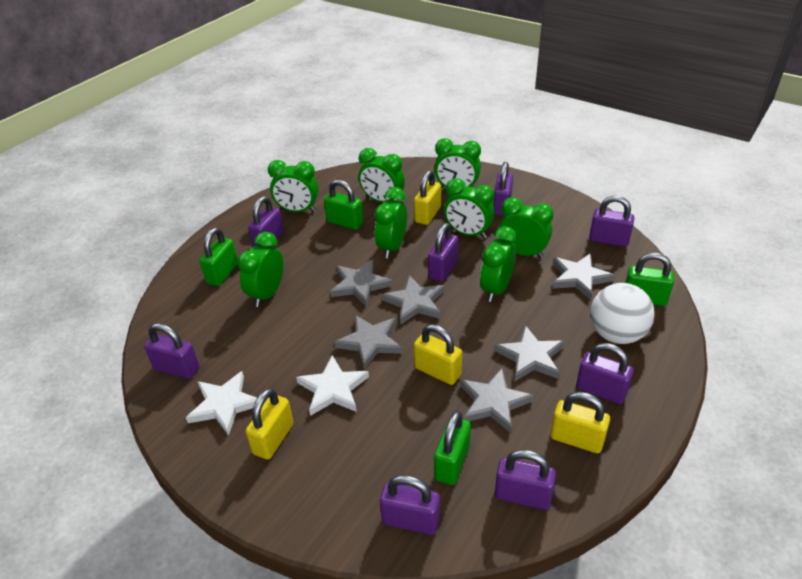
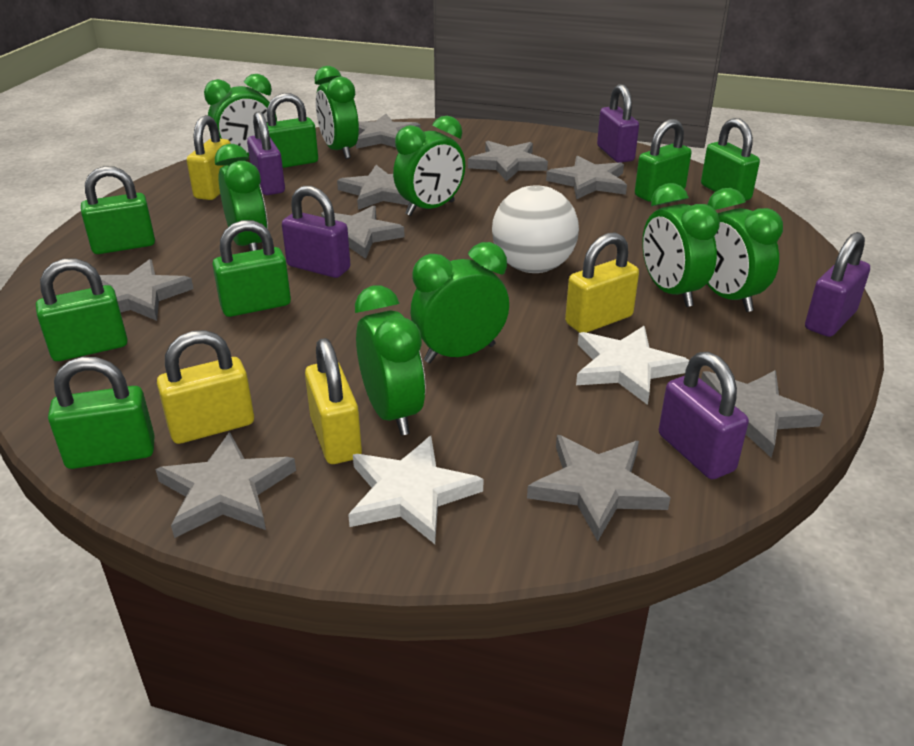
green padlock: [200,228,238,286] [324,180,363,230] [434,411,471,485] [625,253,674,306] = 4 -> [36,258,128,361] [48,357,155,469] [81,166,155,254] [213,220,291,317] [267,93,318,168] [635,119,692,201] [701,118,760,201] = 7
grey star: [330,259,393,306] [334,315,403,369] [382,275,445,325] [460,368,534,433] [494,325,565,382] [552,253,615,300] = 6 -> [99,259,194,321] [156,432,296,538] [321,205,405,259] [337,165,409,210] [356,114,420,149] [468,141,548,181] [527,435,671,542] [546,156,627,200] [701,370,823,457] = 9
purple padlock: [144,323,200,379] [248,196,284,247] [380,475,440,535] [428,223,459,282] [493,162,513,216] [495,449,556,510] [576,343,634,404] [589,196,634,247] = 8 -> [247,111,285,195] [282,186,351,278] [597,84,639,163] [659,352,749,479] [805,232,870,337] = 5

